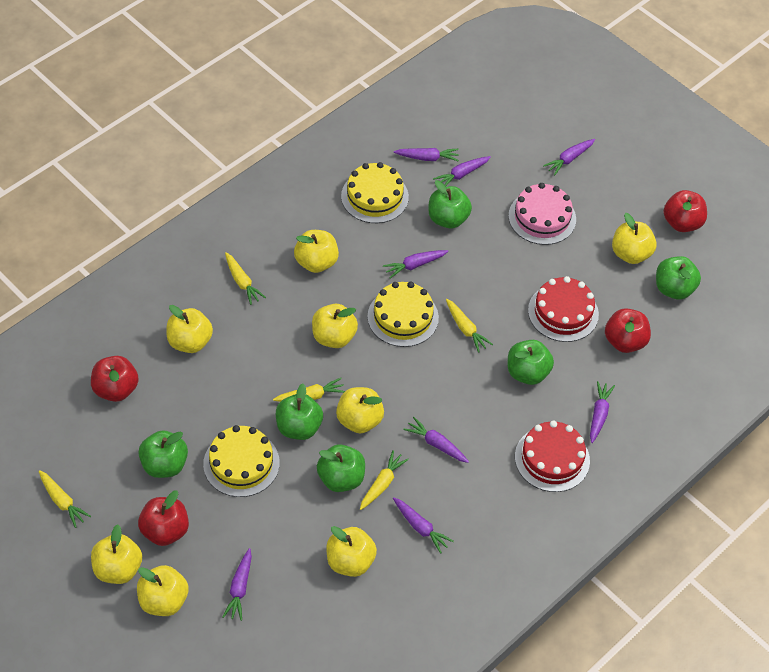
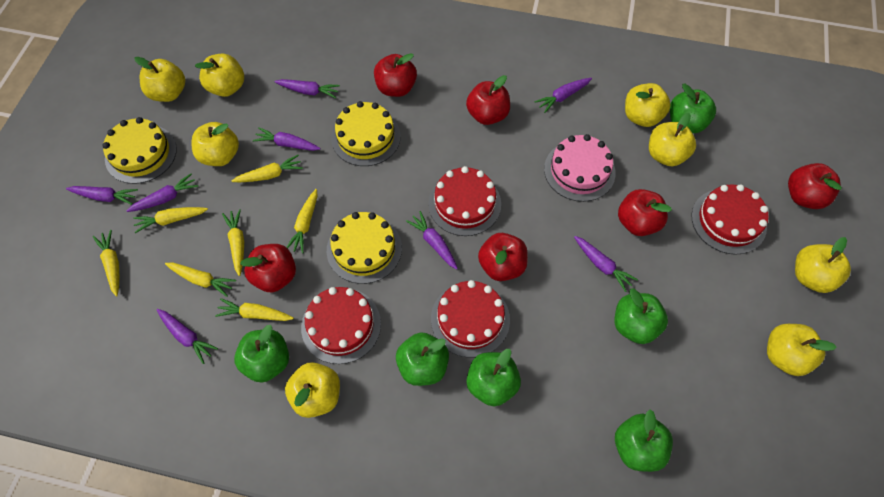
red apple: [91,356,139,402] [138,491,189,546] [605,308,651,353] [663,190,707,232] = 4 -> [240,244,296,292] [374,53,417,97] [466,75,510,125] [478,233,528,281] [618,189,672,236] [788,163,842,209] = 6
red cake: [515,420,590,492] [528,276,599,342] = 2 -> [301,287,381,364] [428,166,501,236] [431,280,510,358] [691,184,769,255] = 4
yellow carrot: [39,470,91,528] [225,252,266,305] [273,378,345,402] [360,450,409,510] [446,299,493,353] = 5 -> [93,230,119,296] [133,207,208,233] [165,263,236,297] [215,298,294,321] [222,209,244,276] [232,155,303,182] [286,189,318,253] = 7

